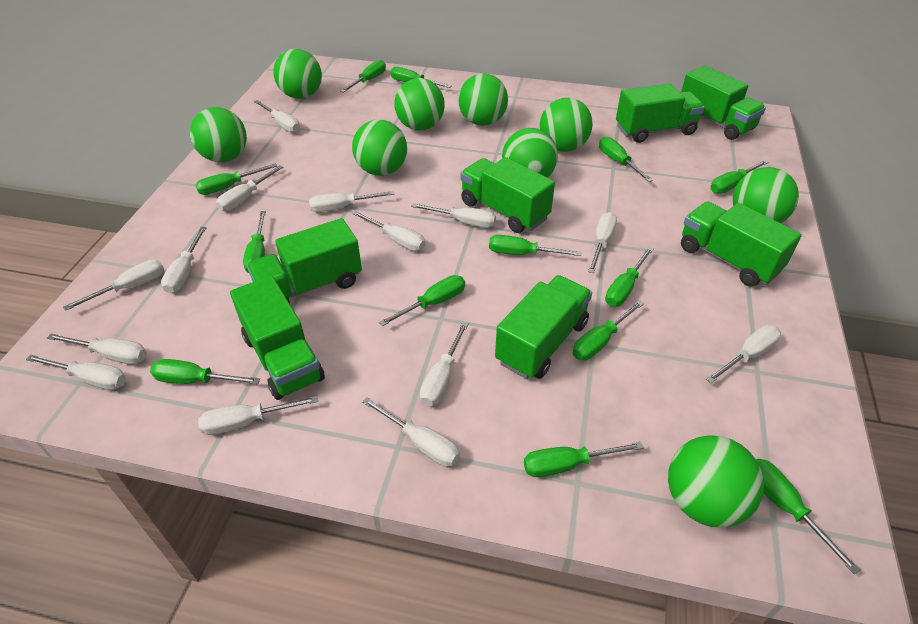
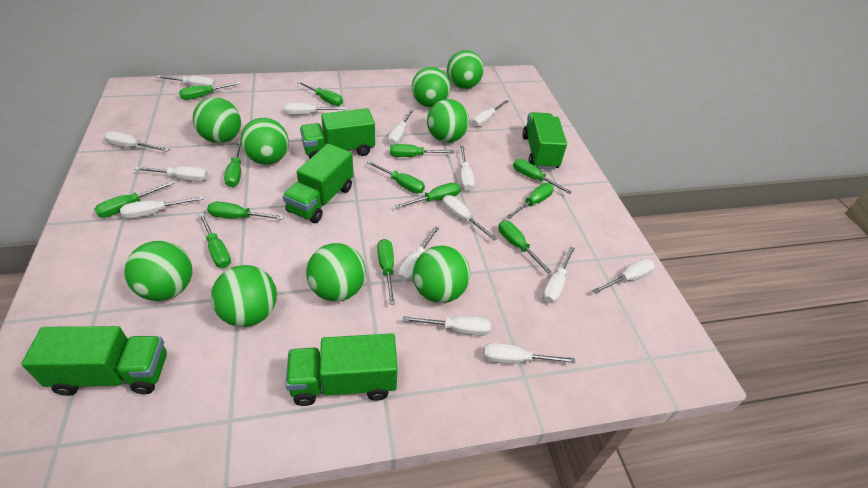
green truck: [230,276,325,400] [246,218,362,302] [460,157,555,233] [495,275,592,379] [616,83,705,143] [681,66,766,140] [681,201,802,286] = 7 -> [21,326,167,396] [283,144,353,223] [285,333,398,406] [300,108,375,159] [522,112,567,170] = 5

